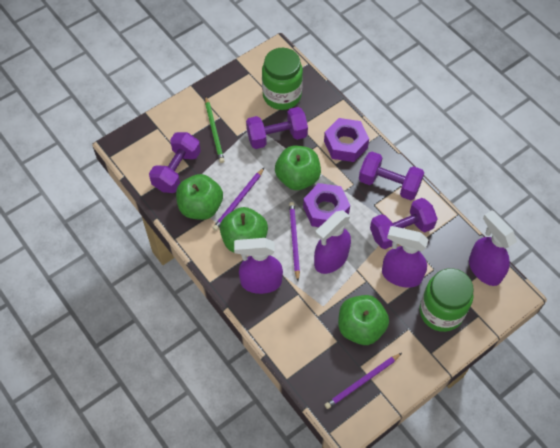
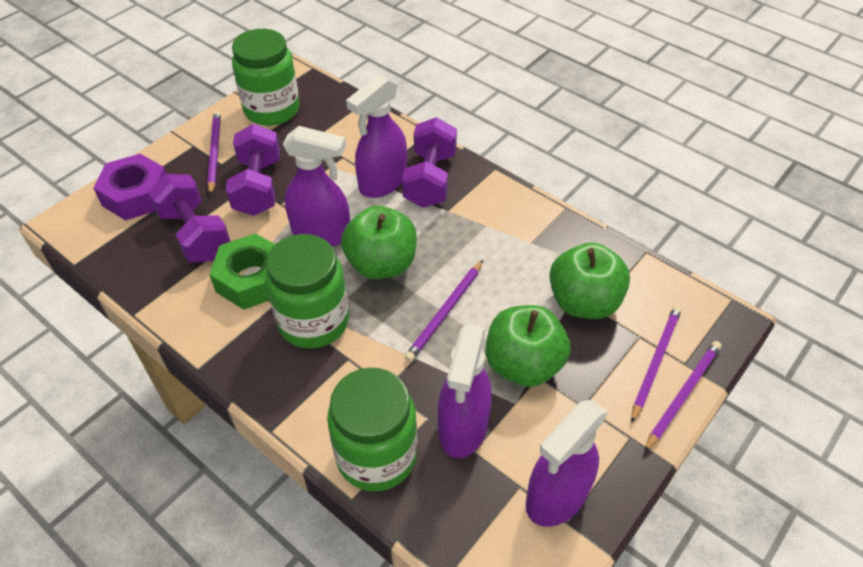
green apple: [176,174,223,220] [220,207,268,252] [275,146,321,190] [338,295,389,345] = 4 -> [341,206,417,279] [486,305,571,387] [550,243,630,319] = 3
green jar: [262,48,303,110] [420,268,474,332] = 2 -> [232,29,300,126] [266,234,349,349] [327,368,417,492] = 3
green nut: none = 0 -> [209,233,275,310] = 1
green pencil: [205,96,224,163] = 1 -> none = 0
purple dumbbell: [149,132,201,193] [246,107,308,149] [359,152,424,200] [370,198,438,249] = 4 -> [148,174,230,262] [226,124,280,216] [402,117,457,208] = 3
purple nut: [303,183,350,227] [324,118,369,162] = 2 -> [93,154,166,221] = 1
purple pencil: [213,168,264,231] [289,202,300,281] [325,353,402,409] = 3 -> [207,111,221,196] [405,260,483,362] [631,305,682,424] [644,341,721,452] = 4

